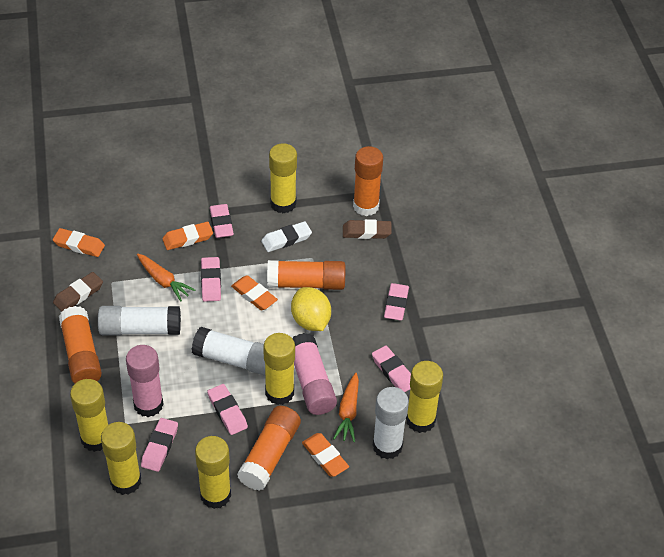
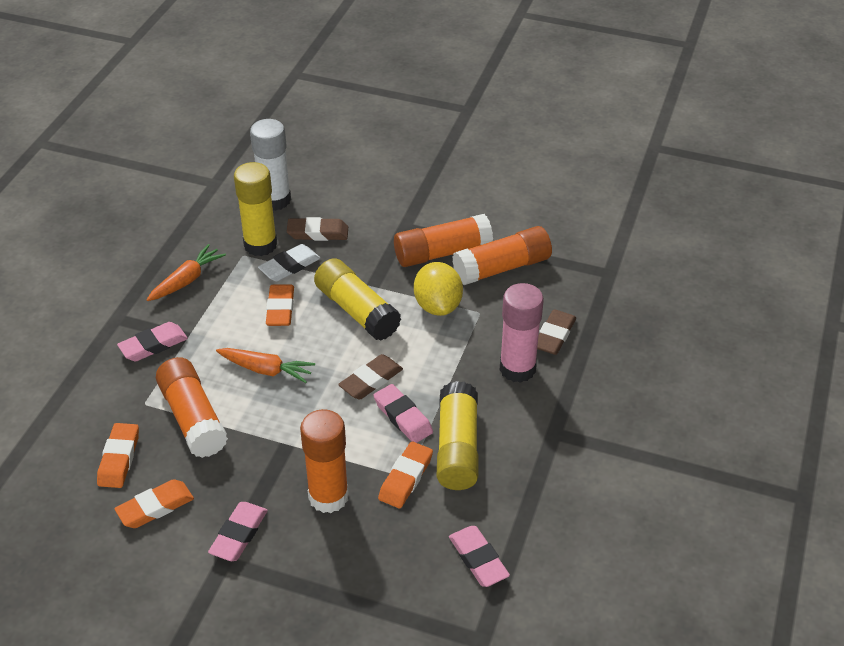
brown eraser: [53,272,103,312] [343,219,392,239] = 2 -> [287,217,348,241] [338,354,403,399] [537,309,576,355] = 3
pink eraser: [141,418,178,472] [201,257,221,302] [207,384,248,435] [209,204,234,238] [372,346,411,392] [384,283,409,320] = 6 -> [117,322,188,361] [208,502,268,561] [373,384,433,443] [449,526,510,587] = 4
pink glue stick: [126,345,164,417] [292,333,337,415] = 2 -> [500,283,544,383] = 1
white glue stick: [98,306,181,335] [192,327,265,376] [373,387,409,459] = 3 -> [250,119,291,211] = 1
yellow glue stick: [70,379,108,452] [101,422,141,495] [195,436,231,509] [263,333,295,405] [269,144,297,214] [406,361,443,433] = 6 -> [234,162,277,256] [314,258,401,341] [437,381,478,490] = 3

